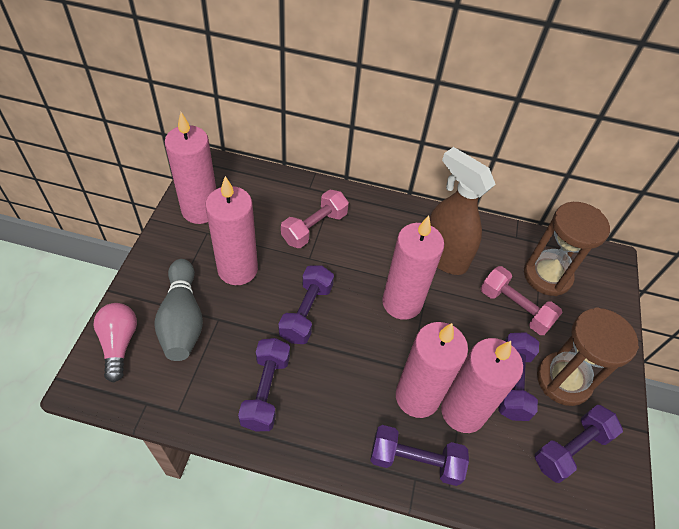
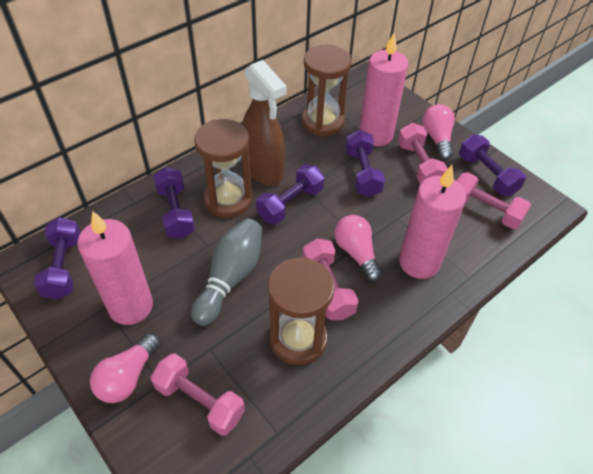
brown hourglass: [524,202,610,296] [537,307,639,406] = 2 -> [194,119,253,218] [268,258,334,365] [302,45,352,136] = 3
pink candle: [165,112,216,224] [205,176,258,285] [382,216,444,320] [396,322,468,418] [441,338,523,433] = 5 -> [77,211,153,325] [359,33,408,146] [399,165,467,279] = 3
pink dumbbell: [281,189,349,248] [481,266,563,335] = 2 -> [151,354,245,436] [303,239,358,320] [398,123,448,184] [457,172,531,229] = 4
pink light bulb: [93,303,137,382] = 1 -> [90,333,160,403] [334,215,382,282] [422,104,455,160] = 3

